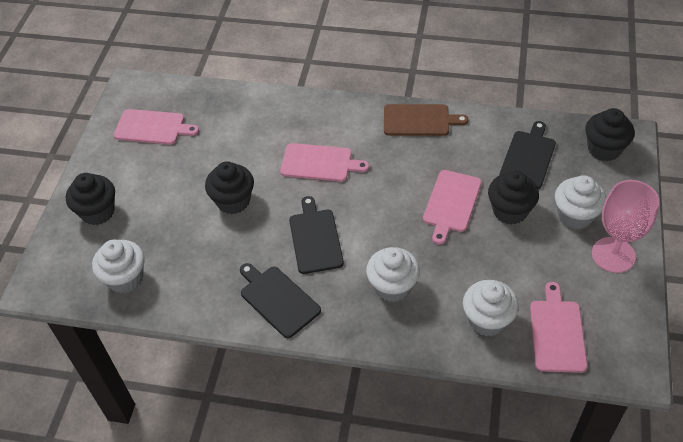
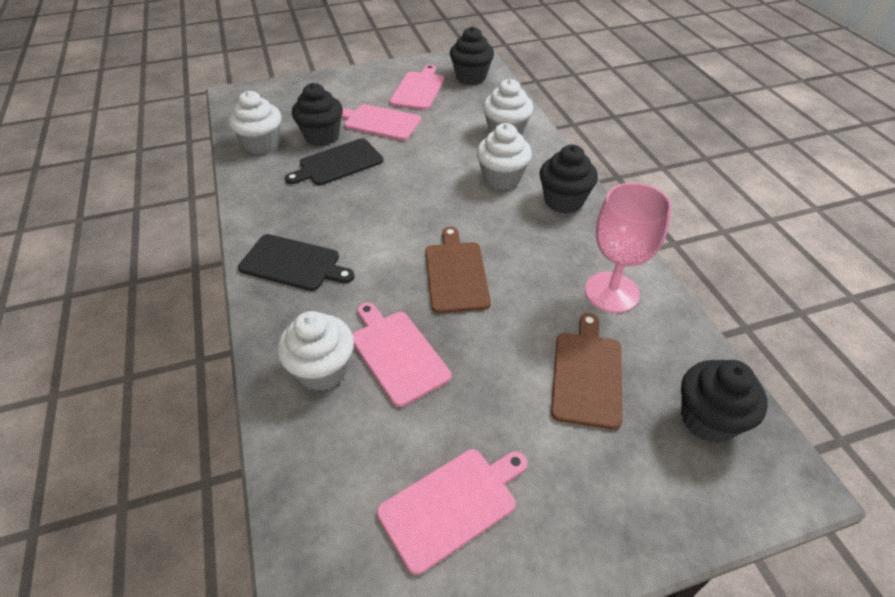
black cutting board: [240,263,321,338] [289,196,344,274] [499,121,556,189] = 3 -> [238,234,355,291] [285,138,383,185] = 2
brown cutting board: [384,104,468,136] = 1 -> [426,227,491,313] [551,313,622,430] = 2

